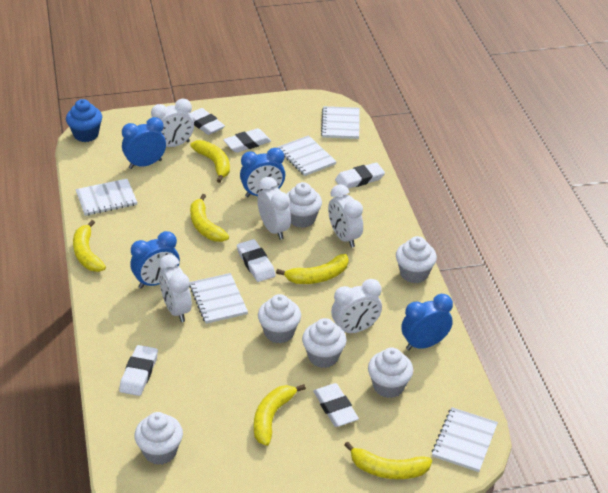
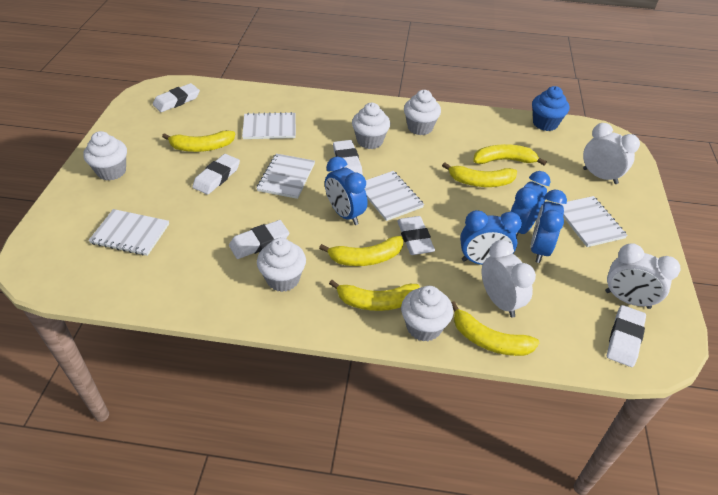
white clock: [151,99,194,147] [159,254,192,322] [257,177,291,240] [328,184,363,248] [331,279,382,333] = 5 -> [482,240,536,318] [583,123,640,184] [605,243,680,309] = 3
white cupcake: [134,412,183,465] [258,294,301,343] [287,182,322,228] [302,318,347,368] [368,348,413,398] [396,236,437,283] = 6 -> [83,131,127,181] [257,238,306,292] [352,103,390,149] [401,286,453,342] [404,90,441,135] = 5

